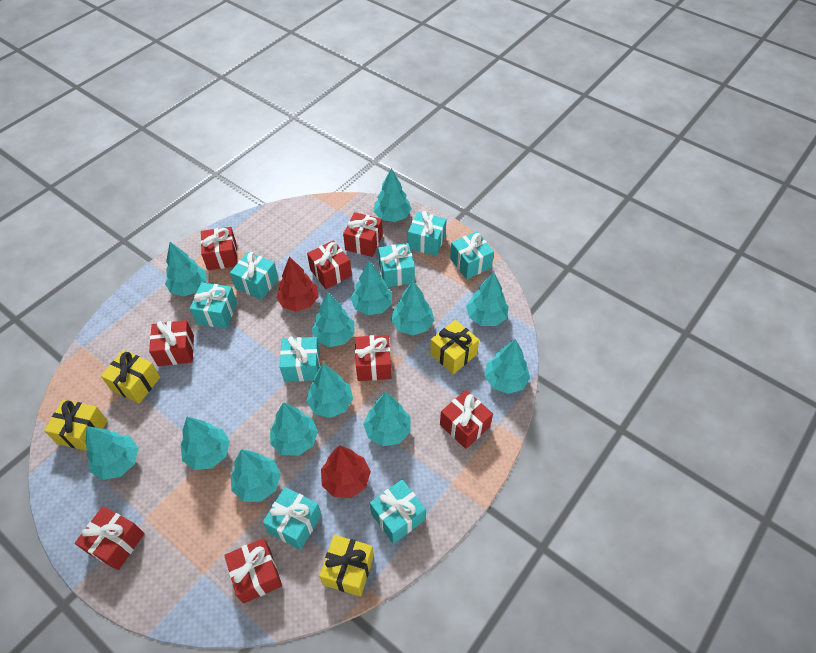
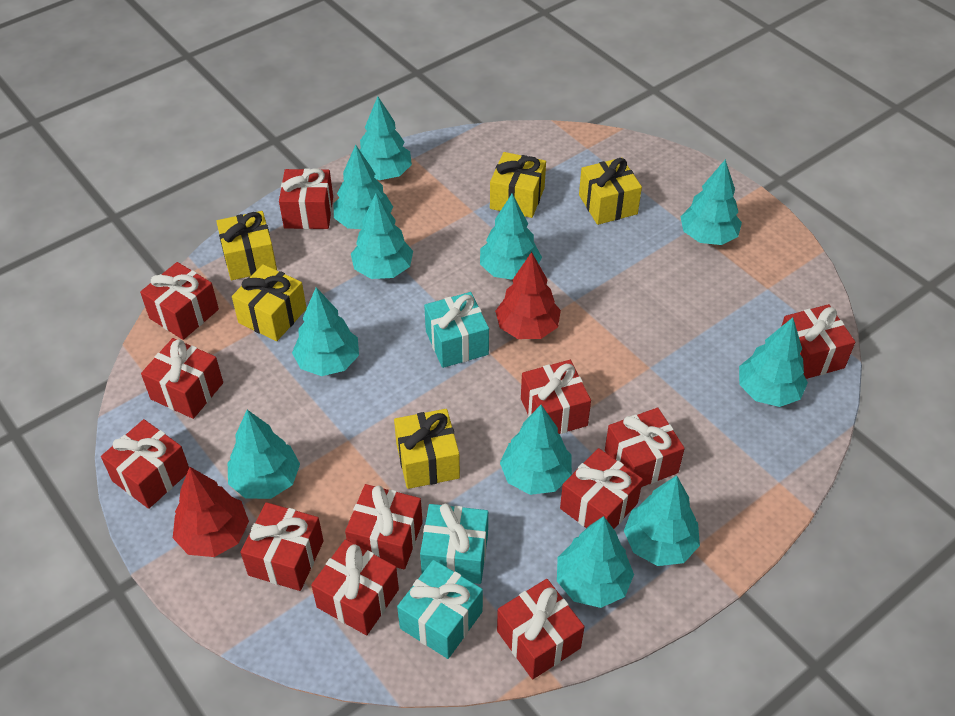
red gift: [75,506,145,570] [149,320,194,366] [201,227,238,270] [224,538,282,604] [307,240,352,289] [343,212,383,257] [355,335,391,381] [440,390,493,449] = 8 -> [101,419,189,509] [140,262,219,340] [141,338,223,419] [240,502,324,591] [279,168,333,229] [311,539,399,635] [345,484,423,569] [497,579,585,679] [521,360,591,434] [560,448,643,529] [605,408,685,487] [782,304,855,379] = 12
turquoise gift: [190,283,237,329] [230,252,279,300] [262,487,321,550] [280,337,320,382] [370,479,426,544] [378,243,415,287] [408,211,447,256] [450,231,494,279] = 8 -> [397,560,483,659] [420,504,488,584] [424,292,489,368] = 3
turquoise tree: [86,426,138,480] [165,242,207,296] [181,417,230,470] [231,449,281,502] [270,402,318,456] [306,363,353,418] [311,292,355,347] [351,261,392,315] [363,392,410,446] [374,168,412,222] [391,281,434,335] [466,272,509,326] [484,339,530,394] = 13 -> [228,410,300,499] [292,287,359,376] [334,145,393,229] [351,193,413,279] [360,96,412,180] [480,194,542,280] [500,405,572,495] [557,516,634,608] [624,475,700,566] [680,159,742,245] [739,317,808,407] = 11
yellow gift: [44,399,107,451] [101,350,160,404] [319,535,374,597] [430,320,479,374] = 4 -> [216,211,277,280] [232,264,307,341] [394,409,460,489] [490,152,546,218] [579,157,642,225] = 5

